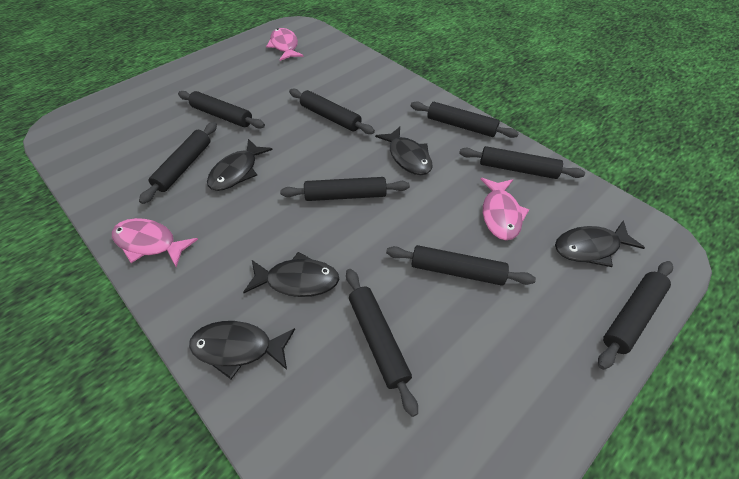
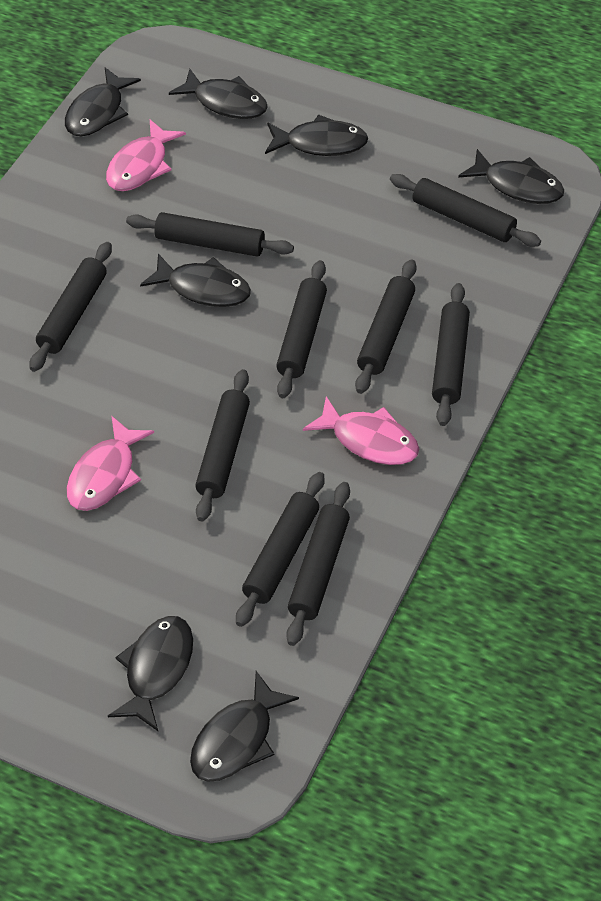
black fish: [189,321,295,379] [207,139,272,191] [243,252,339,297] [375,127,433,175] [555,220,645,267] = 5 -> [65,67,141,136] [108,616,193,731] [140,254,251,307] [169,69,268,119] [190,671,299,782] [265,114,368,156] [458,149,564,204] = 7

